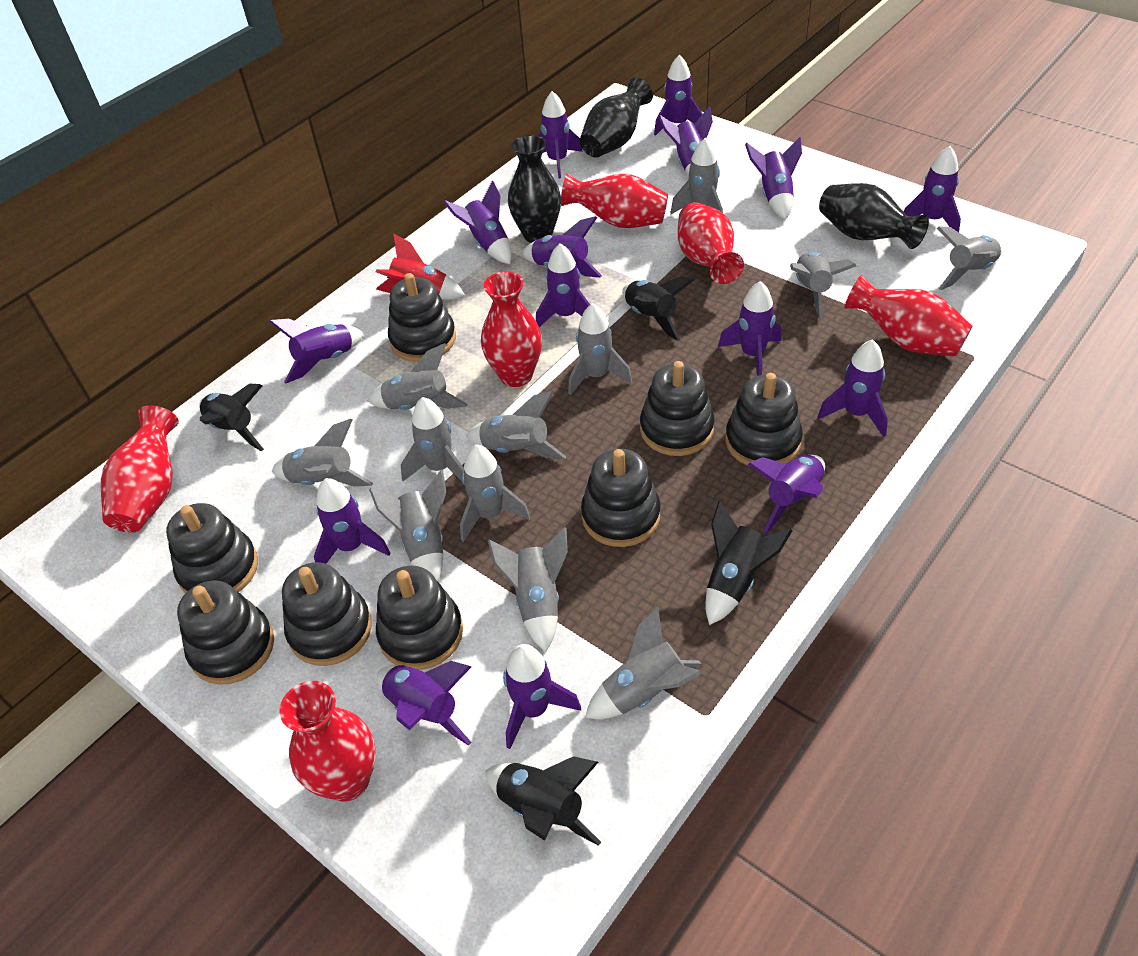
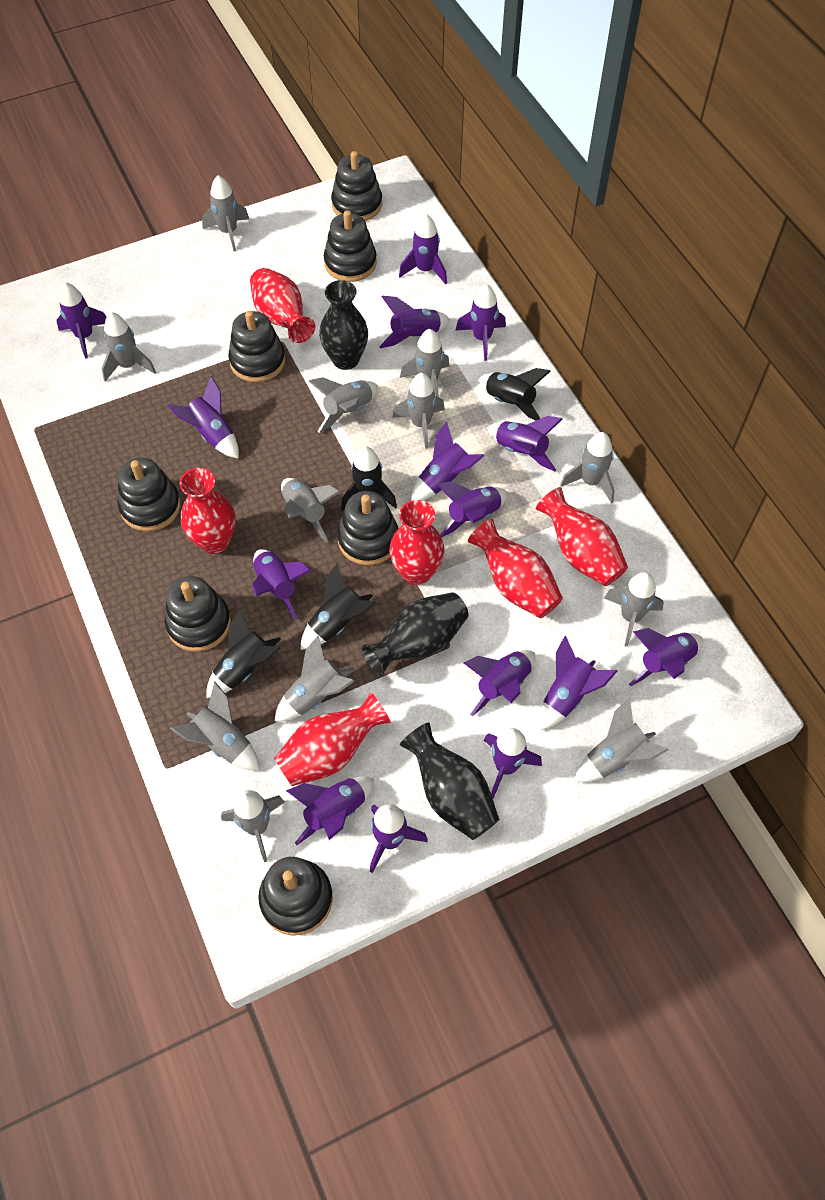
black stacking toy: [166,503,258,593] [177,581,274,685] [282,562,372,666] [376,566,463,670] [388,273,456,362] [581,449,661,547] [640,361,715,456] [725,373,803,466] = 8 -> [118,458,181,532] [165,576,231,652] [228,311,285,382] [258,857,333,936] [324,210,377,282] [331,151,382,221] [337,491,398,565] = 7
red rocket: [376,233,465,300] = 1 -> none = 0

